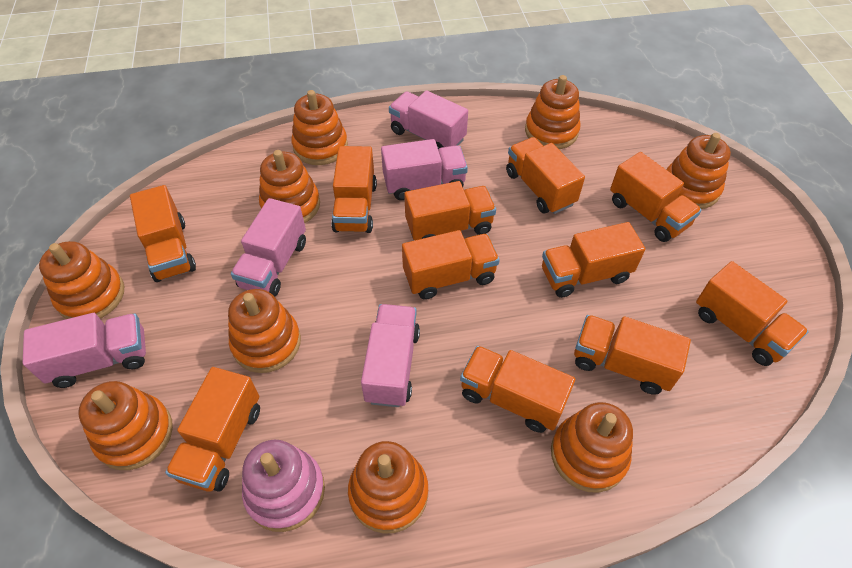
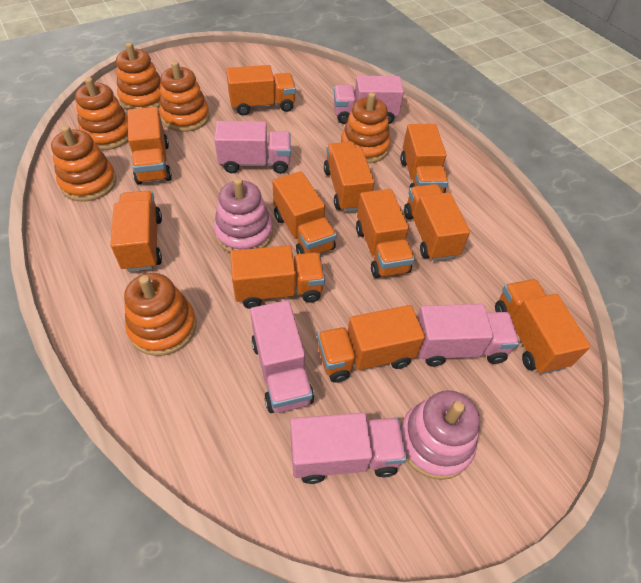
orange stacking toy: [39,241,124,319] [78,381,173,470] [228,289,301,373] [259,150,320,223] [291,90,348,165] [348,441,428,534] [525,75,581,149] [551,402,633,493] [666,133,731,209] = 9 -> [51,125,117,202] [75,77,128,150] [116,42,161,110] [124,273,196,356] [159,61,210,132] [341,92,391,163] = 6
pink stacking toy: [242,440,325,532] = 1 -> [214,178,273,252] [401,390,480,480] = 2

